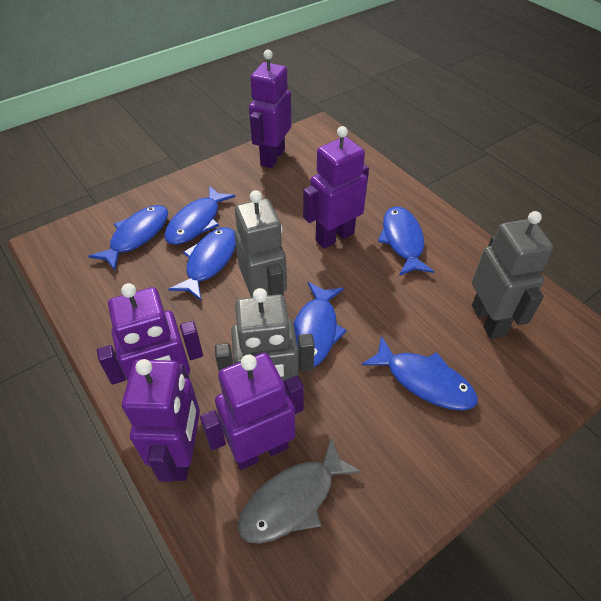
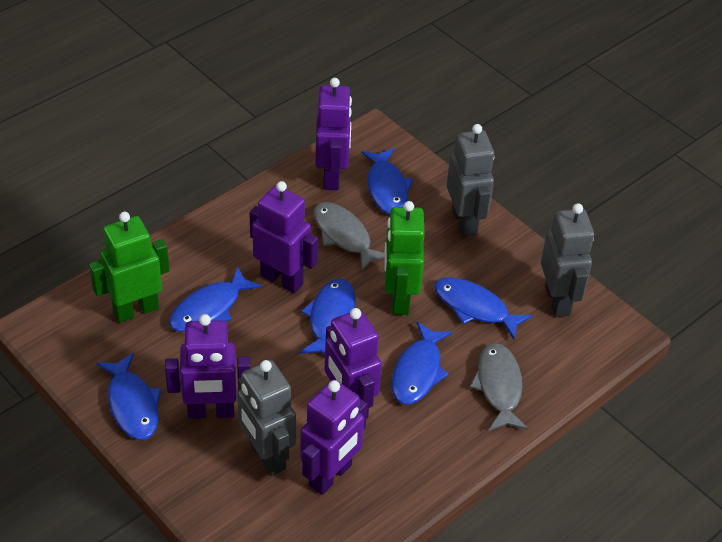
green robot: none = 0 -> [89,212,170,323] [384,201,425,315] = 2
grey fish: [238,438,362,544] = 1 -> [314,202,384,271] [470,343,528,431] = 2

